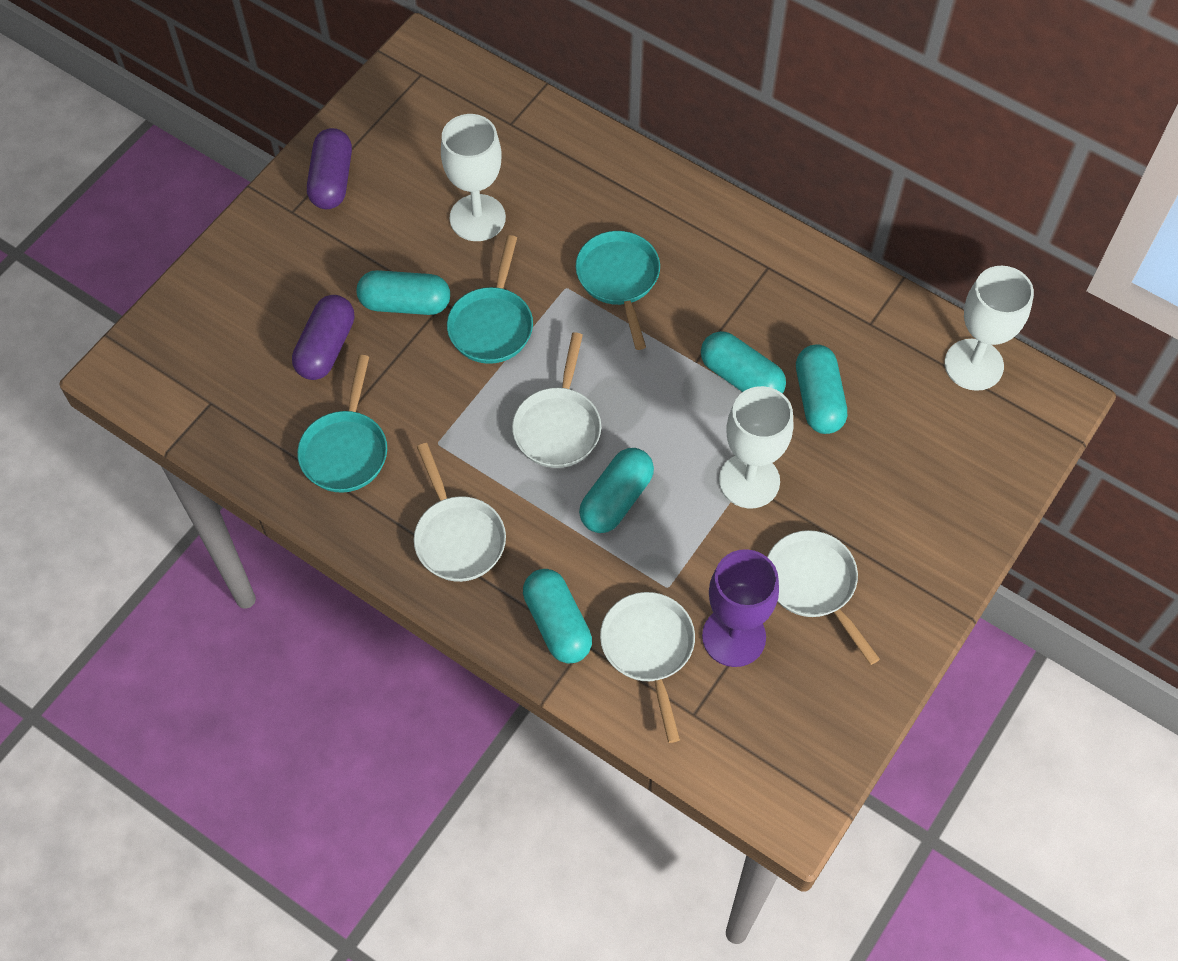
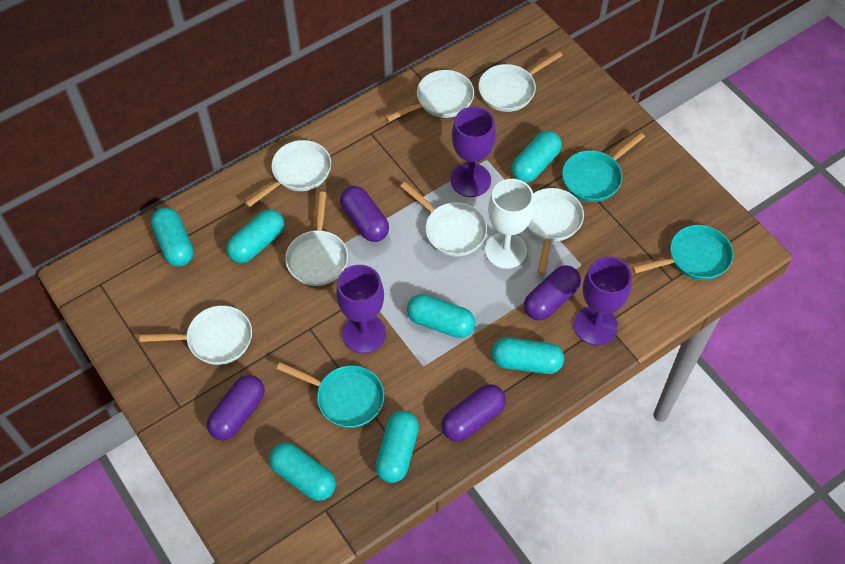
purple capsule: [292,295,354,380] [307,128,352,209] = 2 -> [207,375,265,441] [340,186,389,242] [441,384,506,442] [524,265,581,321] = 4
purple goblet: [702,549,779,667] = 1 -> [336,265,386,353] [451,106,496,197] [574,256,632,345] = 3
turquoise capsule: [357,270,450,315] [523,569,592,664] [579,448,654,533] [701,331,786,393] [796,344,847,434] = 5 -> [151,207,194,267] [226,209,284,263] [269,442,336,501] [375,411,419,483] [407,294,475,338] [492,338,564,374] [512,131,562,183] = 7
white goblet: [441,114,506,241] [719,386,793,508] [945,266,1034,391] = 3 -> [485,179,534,269] = 1
white pan: [414,443,506,582] [512,333,601,468] [600,592,695,743] [767,530,880,665] = 4 -> [140,306,252,365] [245,140,331,207] [285,192,348,286] [385,70,474,122] [400,182,487,257] [478,51,563,112] [528,188,584,275] = 7

